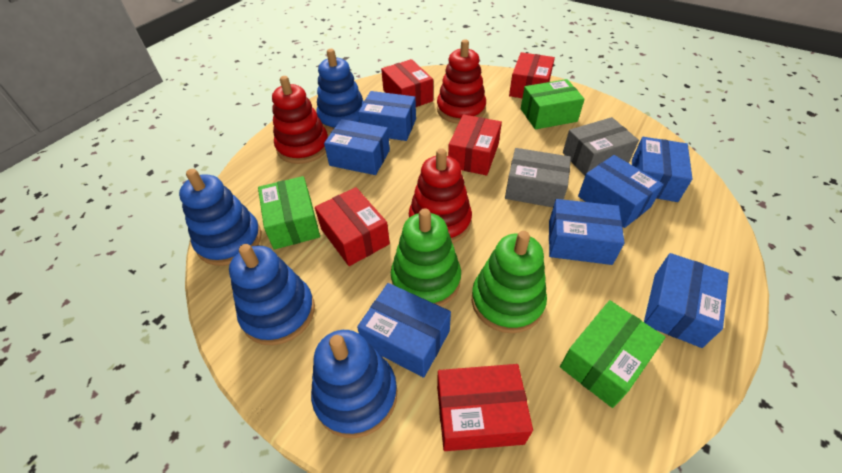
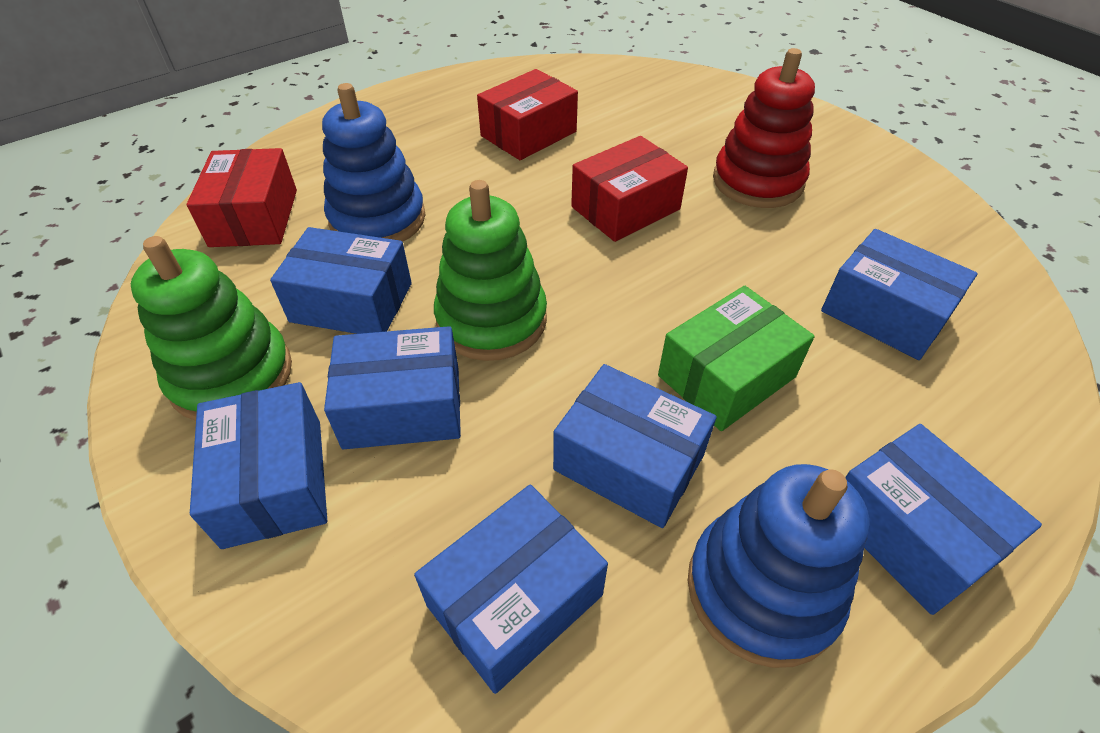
blue stacking toy: [179,169,261,266] [229,244,315,345] [311,330,397,438] [316,49,364,132] = 4 -> [322,83,425,242] [688,464,870,668] = 2
green box: [258,176,320,249] [521,79,585,129] [560,300,665,408] = 3 -> [658,286,814,431] = 1
grey box: [505,148,571,207] [563,117,639,176] = 2 -> none = 0
red box: [315,187,390,266] [381,59,433,107] [437,364,533,451] [448,114,502,176] [509,52,555,98] = 5 -> [187,148,297,247] [477,69,578,160] [571,136,688,242] = 3
red stacking toy: [272,76,328,164] [409,148,472,244] [437,39,486,124] = 3 -> [713,48,815,208] = 1

